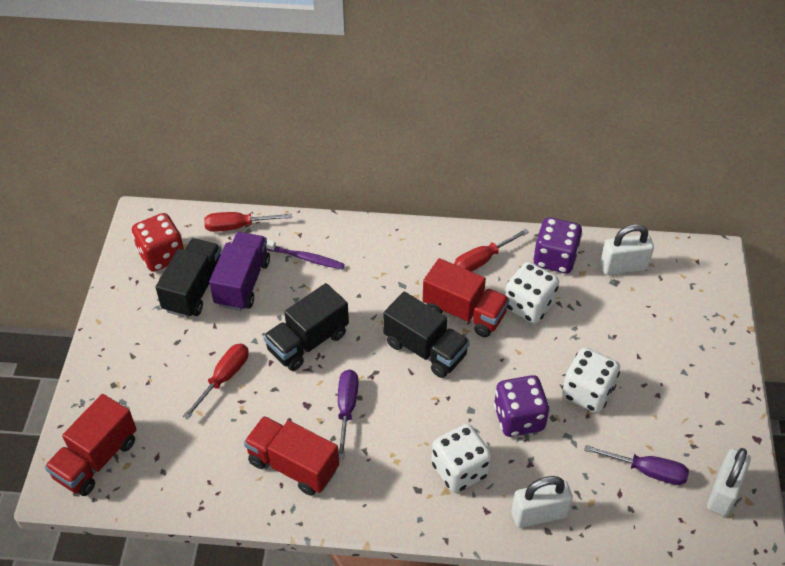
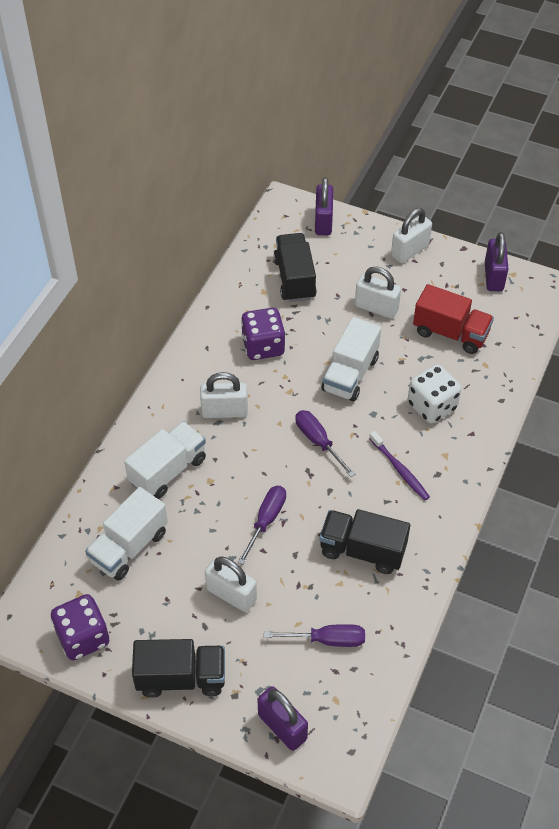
purple padlock: none = 0 -> [257,686,308,751] [315,177,333,235] [485,232,509,291] = 3
purple screwdriver: [338,369,358,459] [584,445,689,485] = 2 -> [238,486,286,565] [264,624,365,647] [295,410,355,477] = 3
purple truck: [209,232,270,311] = 1 -> none = 0
red dice: [132,213,184,272] = 1 -> none = 0
red screwdriver: [183,344,249,419] [204,212,292,232] [454,229,529,272] = 3 -> none = 0
red truck: [45,394,136,496] [244,416,339,496] [423,258,509,337] = 3 -> [413,284,494,354] = 1
white dice: [432,424,492,493] [505,262,559,324] [562,348,620,413] = 3 -> [408,364,461,423] = 1
white padlock: [511,476,573,528] [600,224,654,275] [707,448,751,517] = 3 -> [200,372,248,418] [205,556,257,612] [355,266,401,319] [391,208,432,263] = 4
white truck: none = 0 -> [85,487,168,581] [124,421,206,499] [322,317,381,402] = 3

